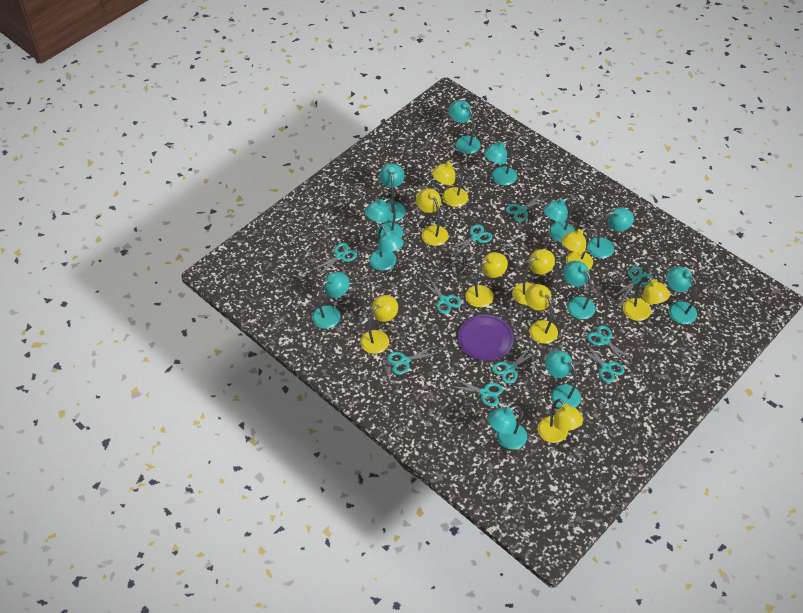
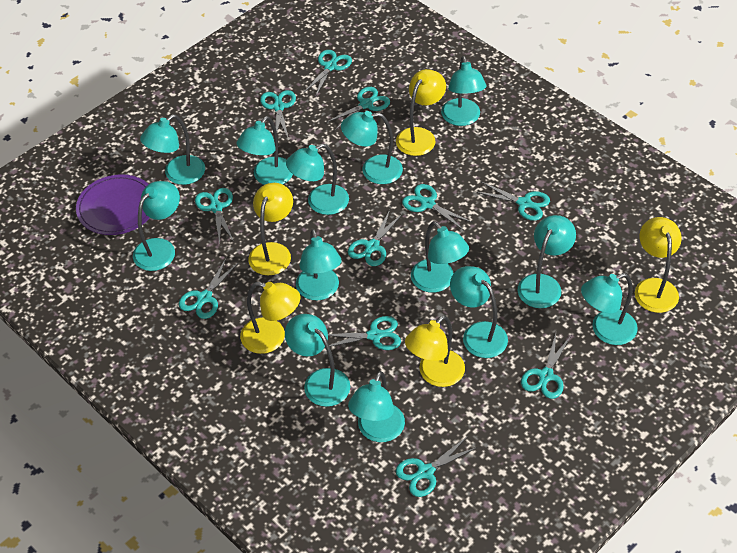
turquoise lamp: [312,272,349,329] [364,198,403,237] [369,226,404,271] [379,163,406,222] [449,100,481,154] [484,141,517,186] [488,405,527,450] [543,198,575,242] [545,350,581,408] [563,261,596,319] [587,207,634,258] [667,266,697,324] = 12 -> [133,181,180,271] [140,115,205,185] [237,116,293,185] [285,314,350,407] [286,144,349,215] [296,229,342,301] [341,111,403,184] [348,371,405,442] [411,221,469,293] [441,56,486,126] [450,266,508,358] [518,215,576,308] [581,273,638,345] = 13
turquoise scissors: [311,243,357,276] [387,346,438,375] [420,276,461,314] [447,224,493,255] [449,378,503,407] [492,347,538,384] [506,193,549,222] [578,342,625,383] [587,325,634,364] [613,266,653,302] = 10 -> [179,259,239,319] [195,188,234,244] [260,90,296,139] [303,50,352,97] [326,87,390,130] [328,316,401,350] [348,210,402,266] [396,436,478,497] [402,184,473,230] [476,182,550,221] [521,334,571,399] = 11
yellow lamp: [360,295,398,354] [416,188,448,246] [432,162,468,207] [466,252,508,308] [512,249,555,305] [525,284,558,344] [538,399,583,443] [561,227,593,270] [623,276,670,321] = 9 -> [240,282,301,354] [248,183,293,275] [396,69,446,156] [405,315,465,387] [635,217,682,313] = 5

